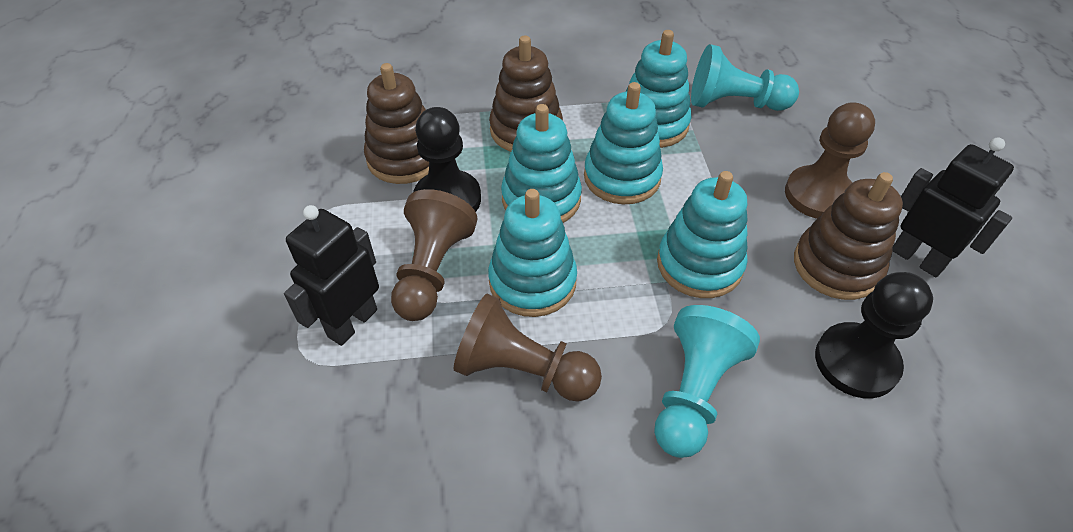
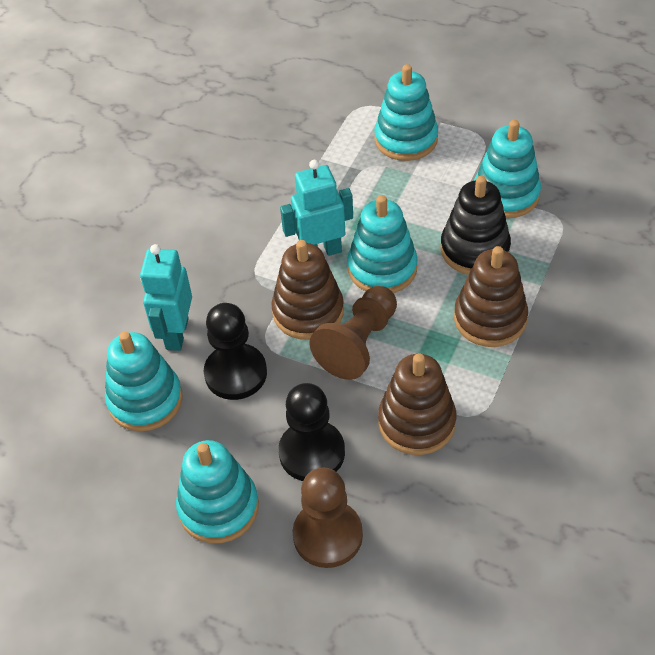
black robot: [284,205,379,346] [893,138,1014,277] = 2 -> none = 0
black stacking toy: none = 0 -> [440,176,511,275] = 1
brown pawn: [391,189,478,321] [453,294,602,402] [785,102,875,219] = 3 -> [293,467,363,568] [310,286,397,380] = 2
turquoise pawn: [654,305,760,458] [691,44,799,111] = 2 -> none = 0
turquoise robot: none = 0 -> [140,244,192,351] [280,160,353,256] = 2

